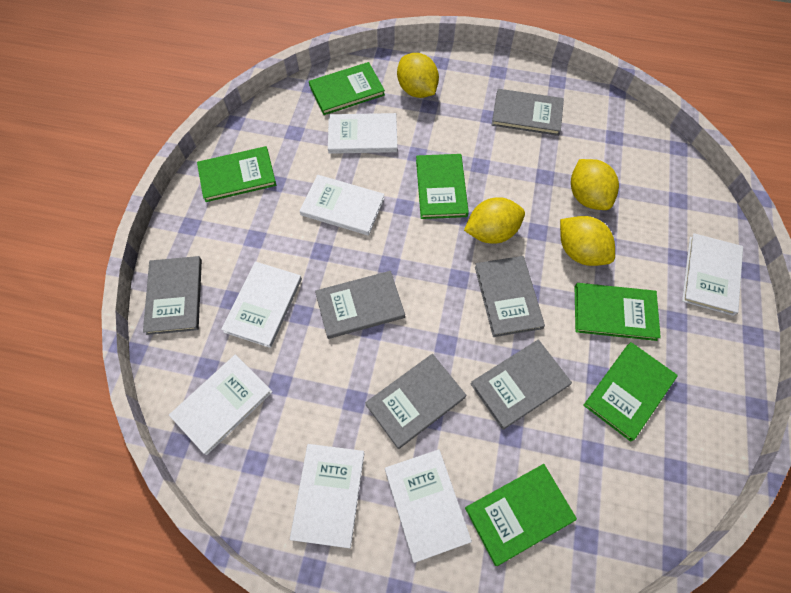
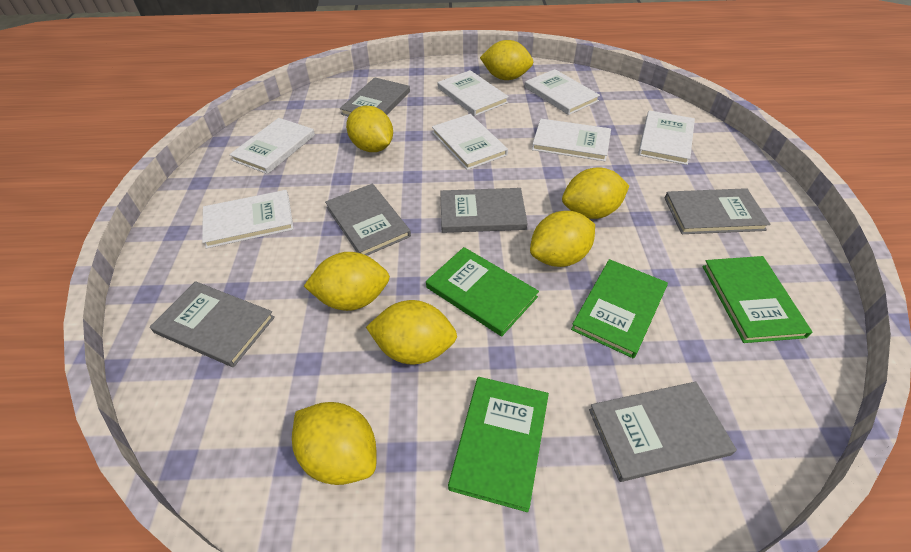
green book: [197,146,276,202] [309,62,385,115] [416,154,469,219] [465,464,577,566] [575,283,661,341] [583,342,678,441] = 6 -> [426,247,539,336] [448,377,549,512] [571,259,668,358] [702,256,812,343] = 4
yellow lemon: [397,53,439,98] [464,197,525,244] [560,216,615,266] [571,159,619,210] = 4 -> [292,402,377,485] [304,252,390,311] [346,106,393,152] [366,300,457,364] [480,40,533,80] [530,211,595,267] [562,167,629,219] = 7

